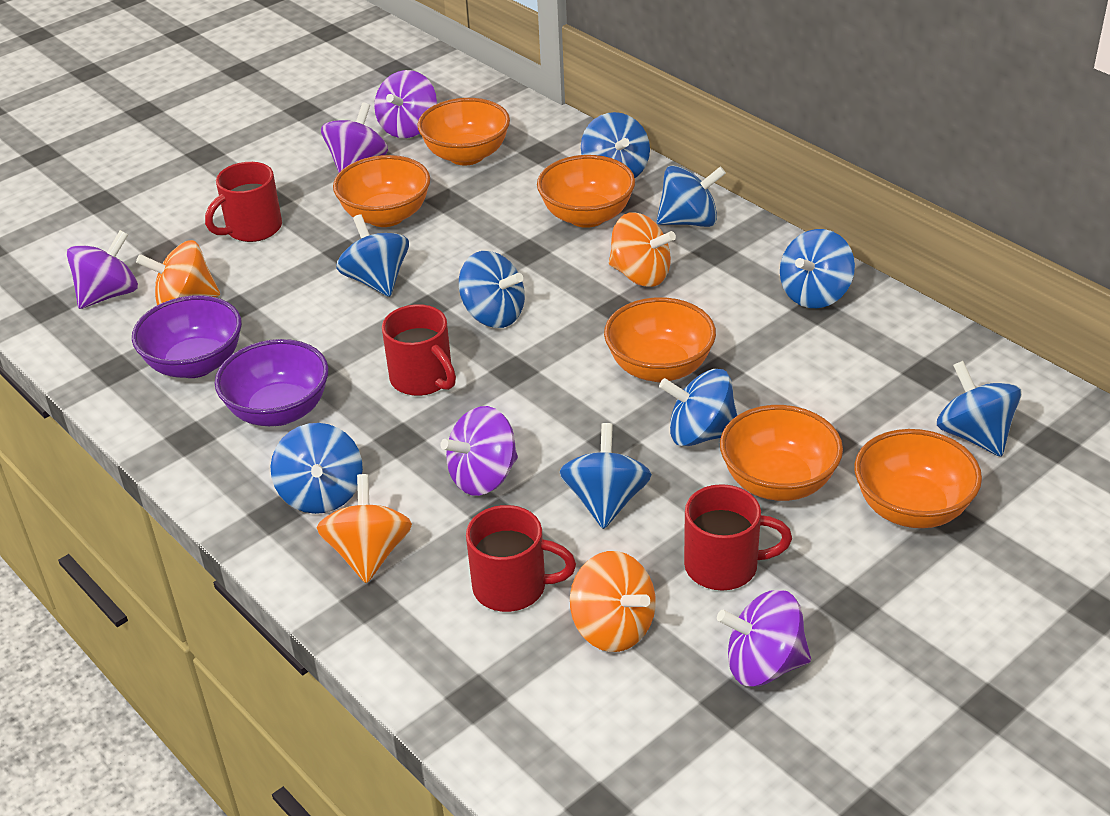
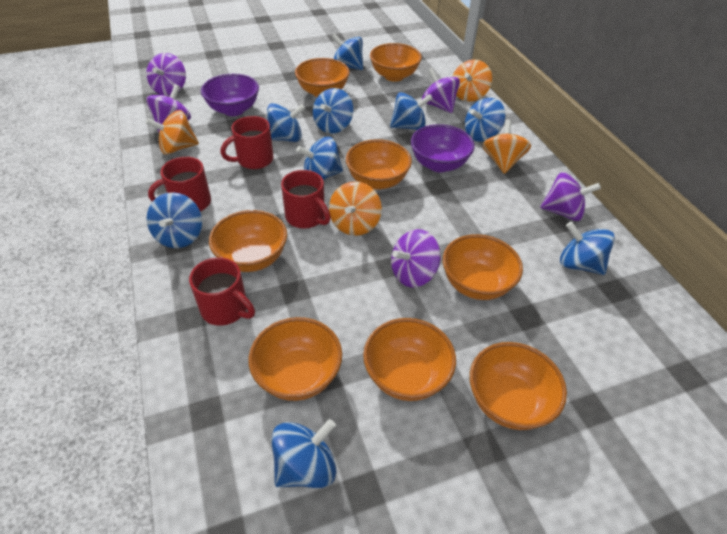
orange bowl: [333,155,430,227] [417,98,510,165] [537,155,635,228] [604,297,716,382] [720,405,843,501] [854,429,982,528] = 6 -> [209,210,287,272] [249,317,342,401] [295,58,350,97] [346,139,412,190] [363,318,456,401] [370,43,422,82] [443,234,523,300] [470,342,567,430] = 8

